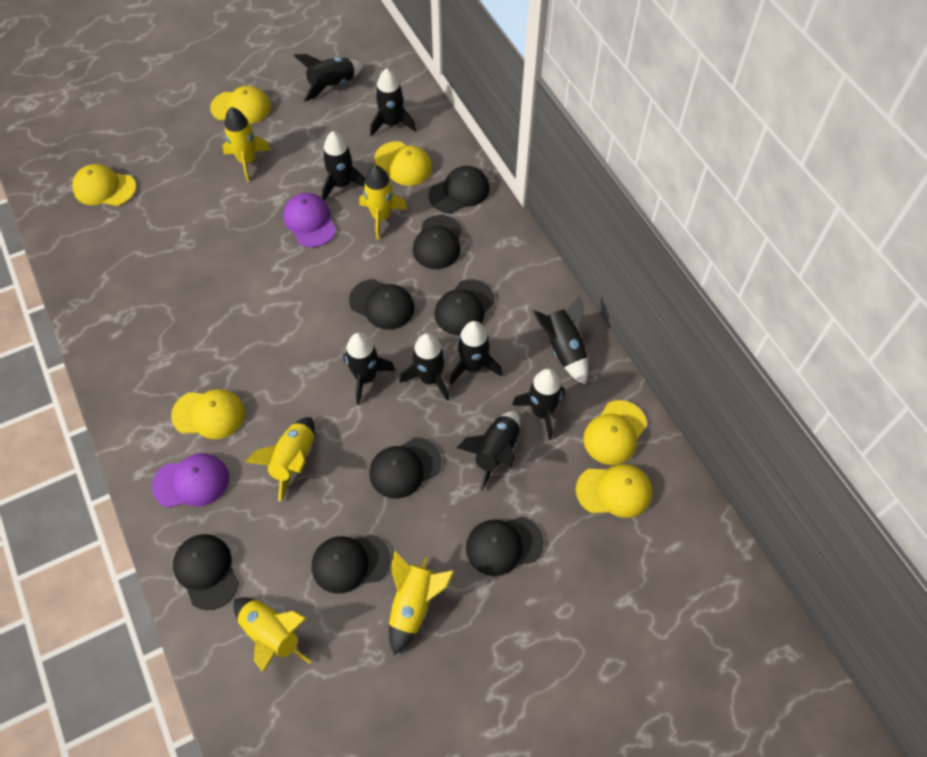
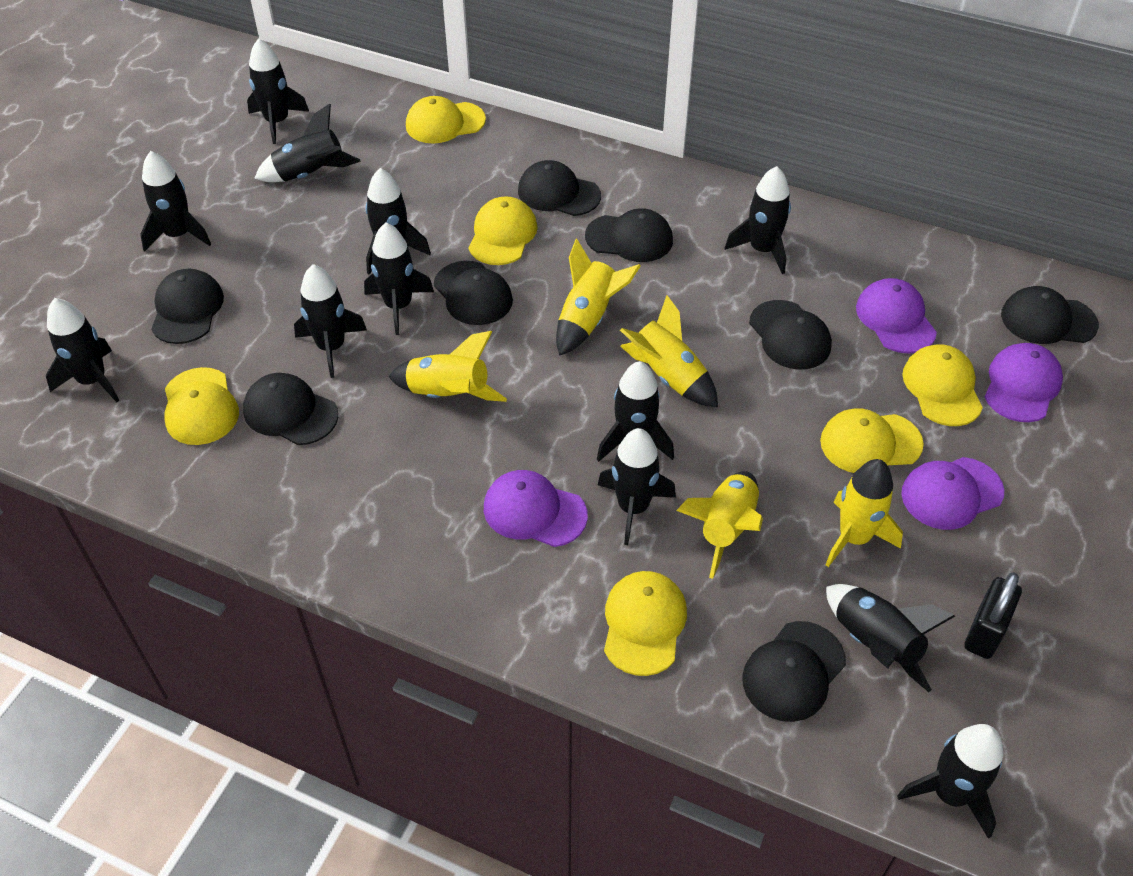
black padlock: none = 0 -> [964,572,1022,659] = 1
black rocket: [294,54,363,102] [322,131,365,201] [344,333,395,405] [370,68,416,136] [400,333,449,401] [450,321,502,384] [457,411,520,491] [512,368,565,440] [533,294,588,384] = 9 -> [46,298,120,402] [140,151,211,252] [247,38,309,144] [254,104,361,182] [294,264,367,378] [364,223,434,335] [365,168,431,275] [597,361,674,462] [598,428,676,545] [725,166,791,274] [826,584,955,692] [897,724,1003,839] = 12
purple cap: [152,453,229,508] [283,193,336,247] = 2 -> [484,470,588,547] [856,278,937,354] [901,457,1004,530] [985,343,1063,422] = 4

